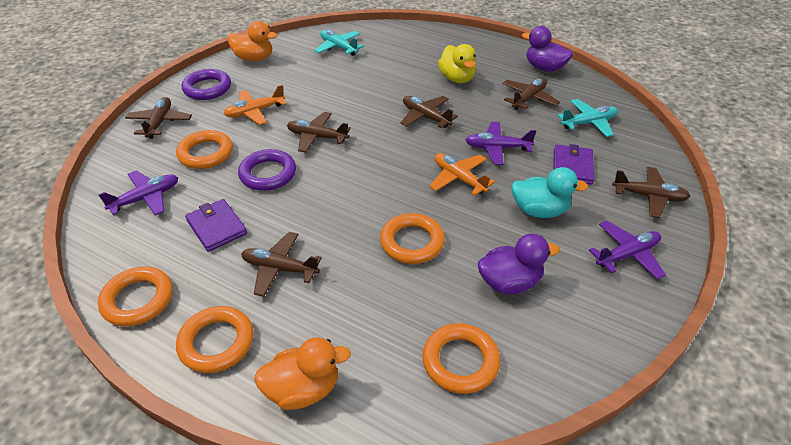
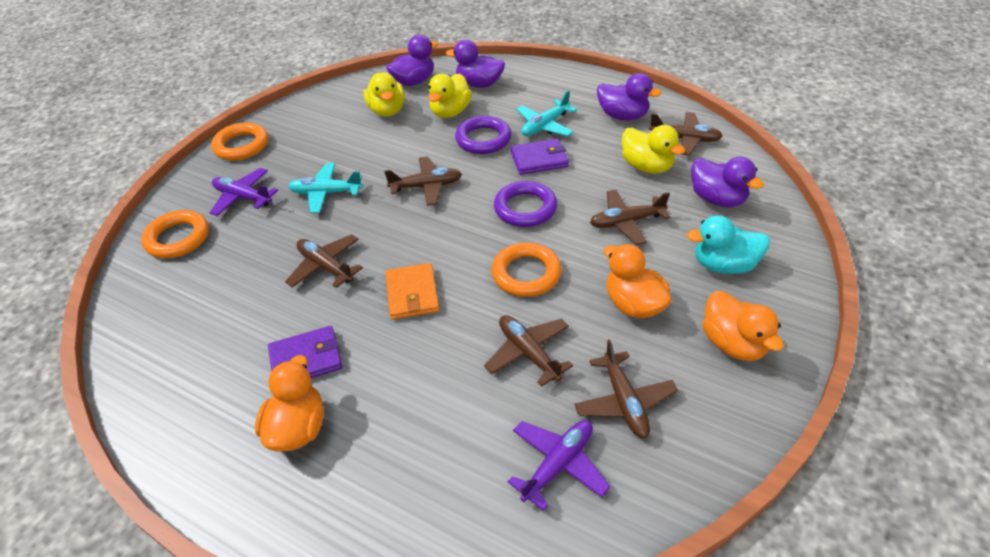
orange duck: [227,21,277,61] [254,337,351,410] = 2 -> [255,355,324,451] [604,244,671,318] [702,291,784,361] = 3
orange plane: [224,85,286,125] [429,153,495,196] = 2 -> none = 0
orange ring: [98,267,172,327] [176,130,233,169] [176,306,253,373] [380,213,445,264] [422,323,500,394] = 5 -> [141,210,209,258] [211,122,268,160] [492,242,562,297] = 3
orange wallet: none = 0 -> [386,263,440,320] = 1
purple duck: [478,234,560,295] [522,26,573,72] = 2 -> [386,35,438,86] [446,40,505,88] [597,73,662,120] [691,157,764,208] = 4
purple plane: [98,171,178,215] [466,122,536,165] [589,221,666,280] = 3 -> [210,168,278,216] [508,420,610,511] = 2
yellow duck: [438,44,476,83] = 1 -> [364,73,405,116] [428,73,472,118] [622,125,685,174] = 3

